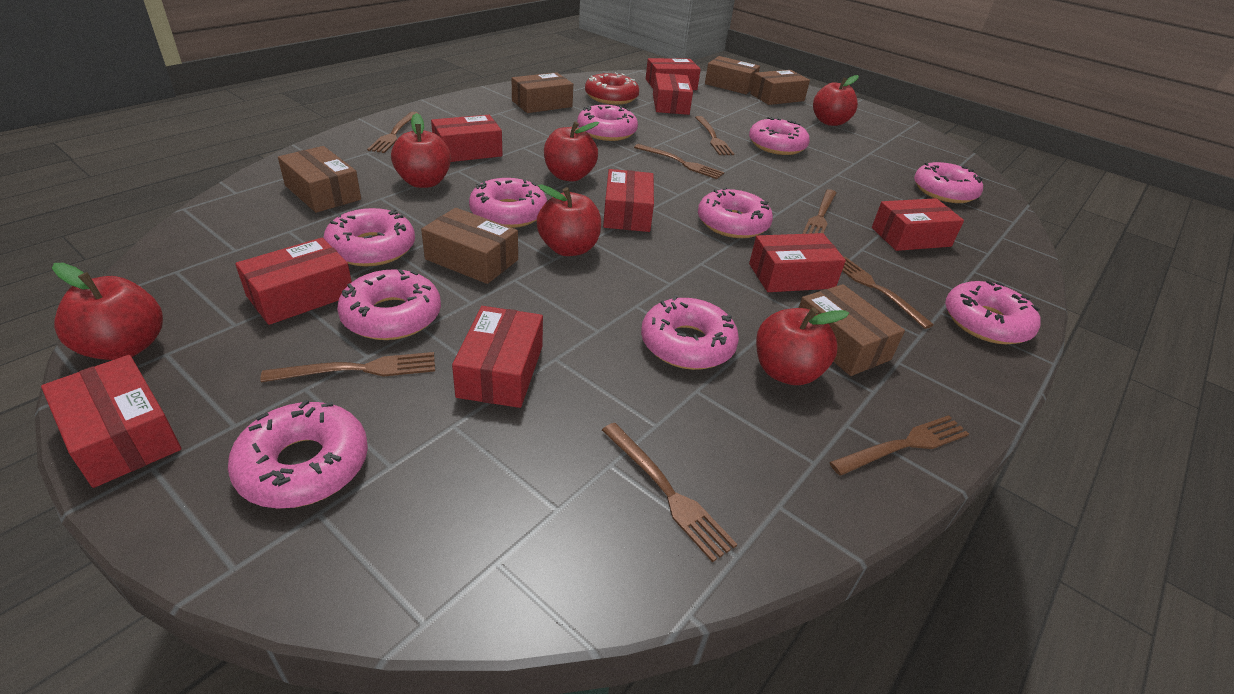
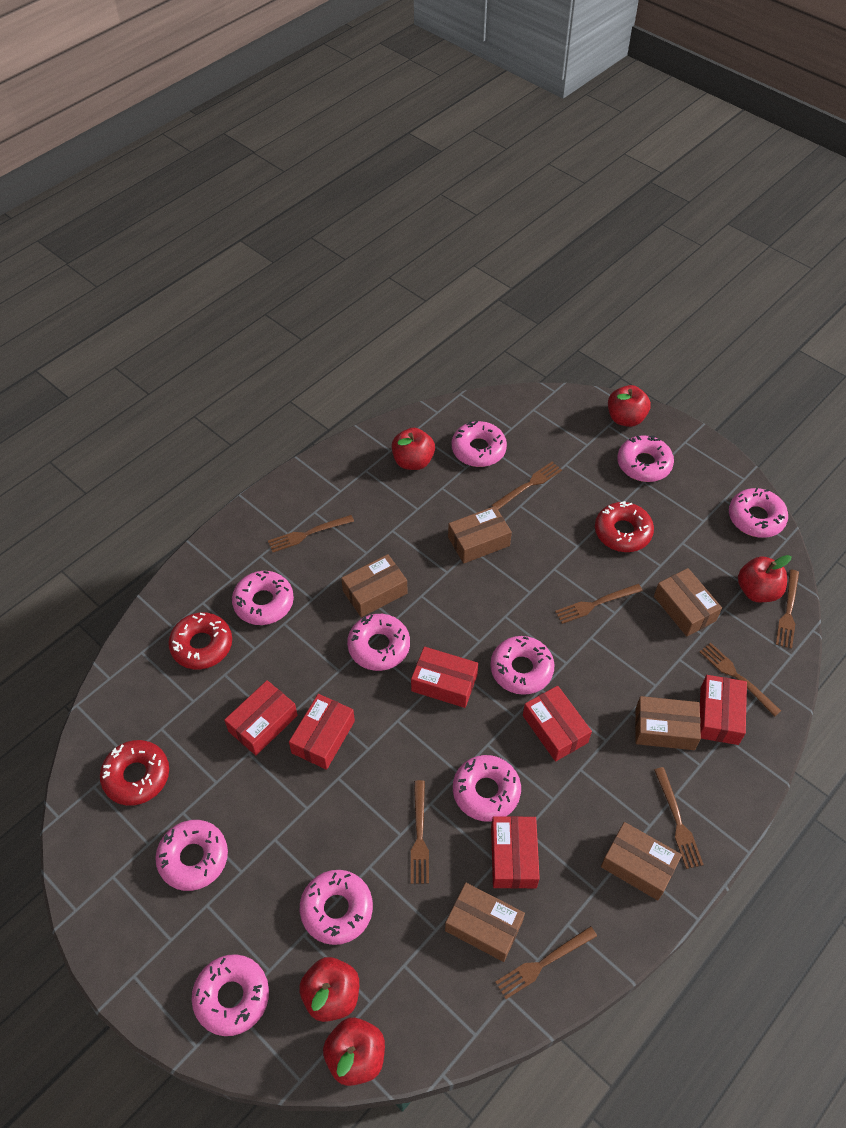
red apple: [52,263,163,360] [391,113,451,188] [536,184,601,256] [544,121,599,182] [756,307,849,385] [813,75,859,126] = 6 -> [299,957,359,1022] [323,1018,385,1086] [392,428,435,470] [608,385,651,427] [738,555,791,602] = 5
red box: [41,355,181,488] [235,238,352,325] [431,115,503,162] [452,306,543,408] [603,169,654,232] [646,58,701,90] [653,73,693,115] [749,233,846,292] [872,198,964,251] = 9 -> [224,680,298,755] [289,694,355,770] [411,647,478,708] [491,816,540,889] [523,686,592,762] [700,675,747,745] = 6
red donut: [585,72,639,105] = 1 -> [100,740,169,805] [168,612,232,669] [595,501,654,552] = 3

